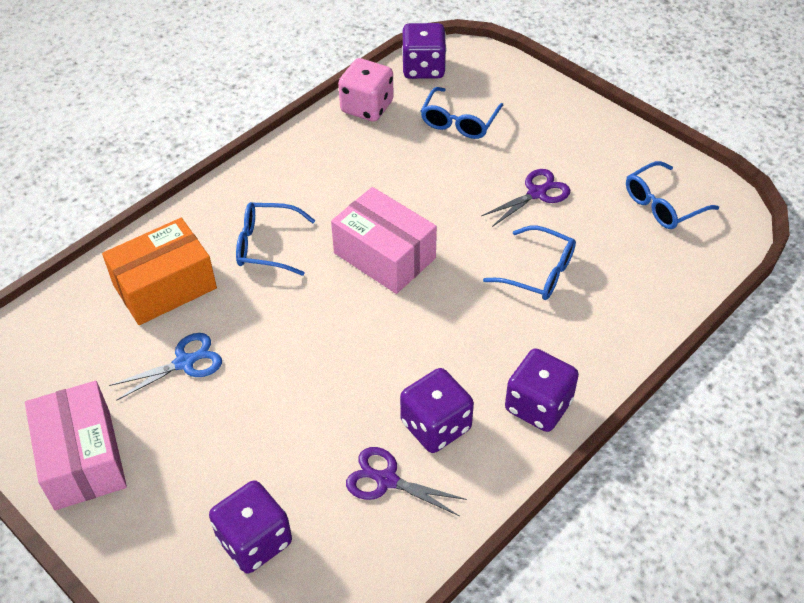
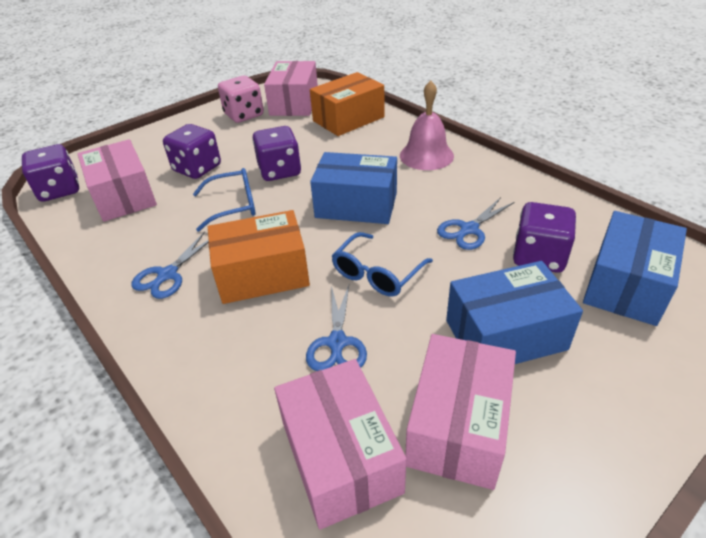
blue box: none = 0 -> [310,152,397,224] [446,261,583,364] [583,211,687,326] = 3
blue glasses: [236,202,315,276] [421,87,503,139] [483,226,576,300] [626,161,719,229] = 4 -> [193,168,256,232] [332,232,433,297] = 2
blue scissors: [109,333,222,401] = 1 -> [131,231,209,299] [306,285,367,371] [437,197,514,250] = 3
orange box: [102,218,217,325] = 1 -> [208,210,310,304] [310,72,385,136] = 2
pink bell: none = 0 -> [400,81,454,170] = 1
pink box: [25,381,127,510] [331,187,437,294] = 2 -> [78,139,157,222] [264,61,318,116] [274,359,406,530] [405,334,516,490] = 4
purple scissors: [346,447,467,516] [481,169,570,227] = 2 -> none = 0

